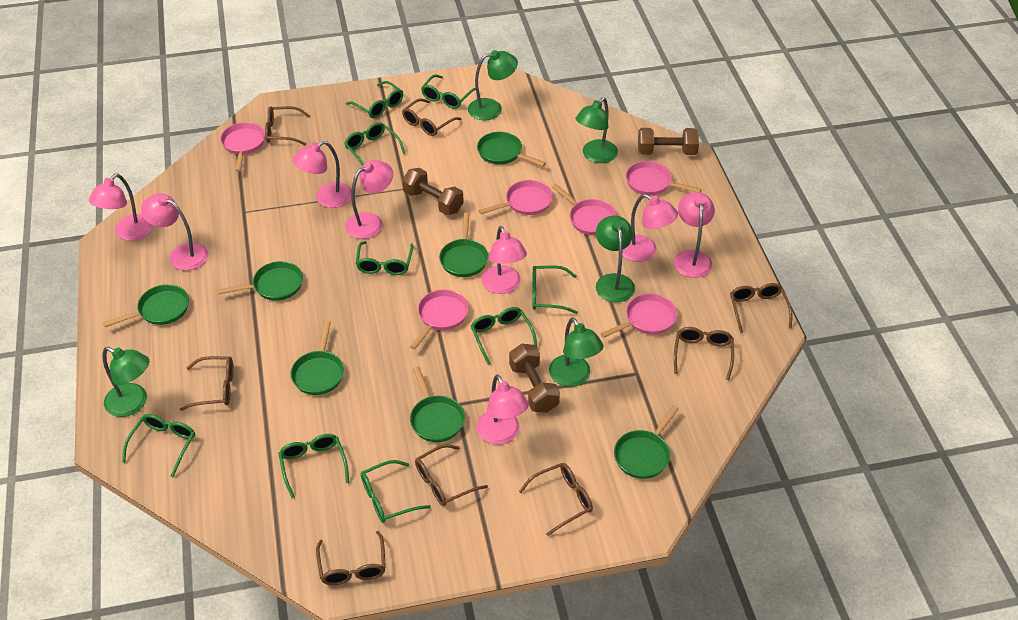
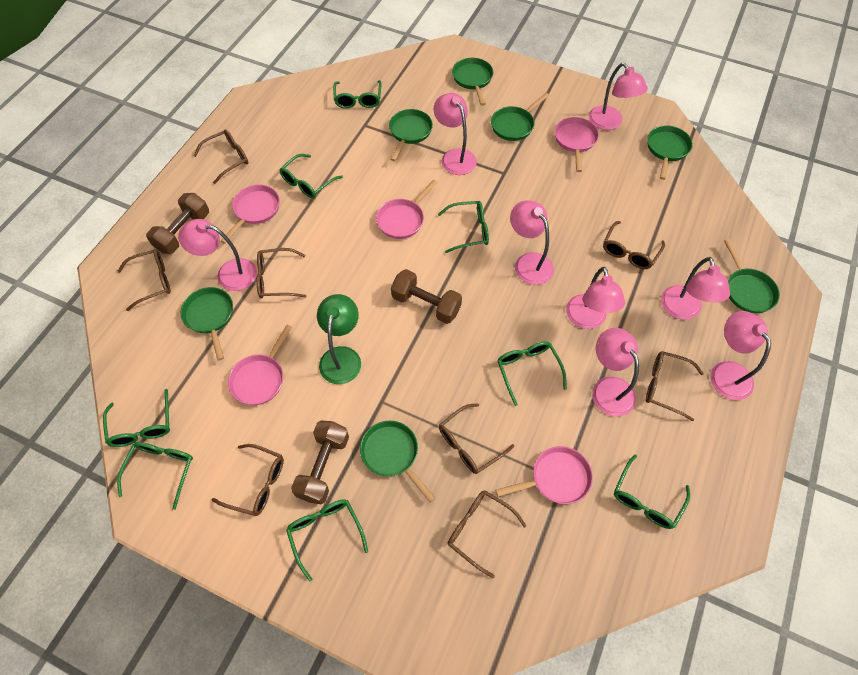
green glasses: [122,414,195,477] [278,434,349,499] [344,122,406,166] [346,81,403,118] [356,241,414,275] [361,460,431,523] [421,74,476,109] [471,307,537,365] [532,266,578,314] = 9 -> [103,389,170,447] [117,442,193,510] [279,154,343,199] [286,499,368,581] [333,80,381,109] [438,201,489,253] [497,341,567,406] [614,454,690,529] = 8
green lamp: [102,347,149,417] [468,50,518,120] [549,317,603,387] [575,97,618,163] [596,216,635,302] = 5 -> [317,294,361,384] = 1
pink pan: [220,122,265,172] [410,289,469,349] [479,180,553,215] [552,184,617,235] [600,293,677,338] [626,161,702,195] = 6 -> [221,185,280,244] [228,325,292,405] [376,179,438,239] [495,446,593,504] [555,117,599,172] = 5

